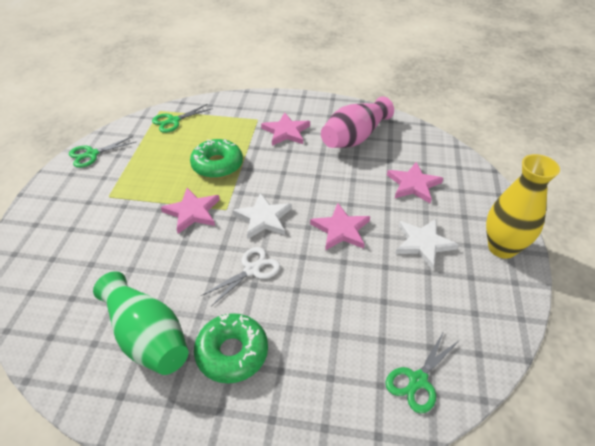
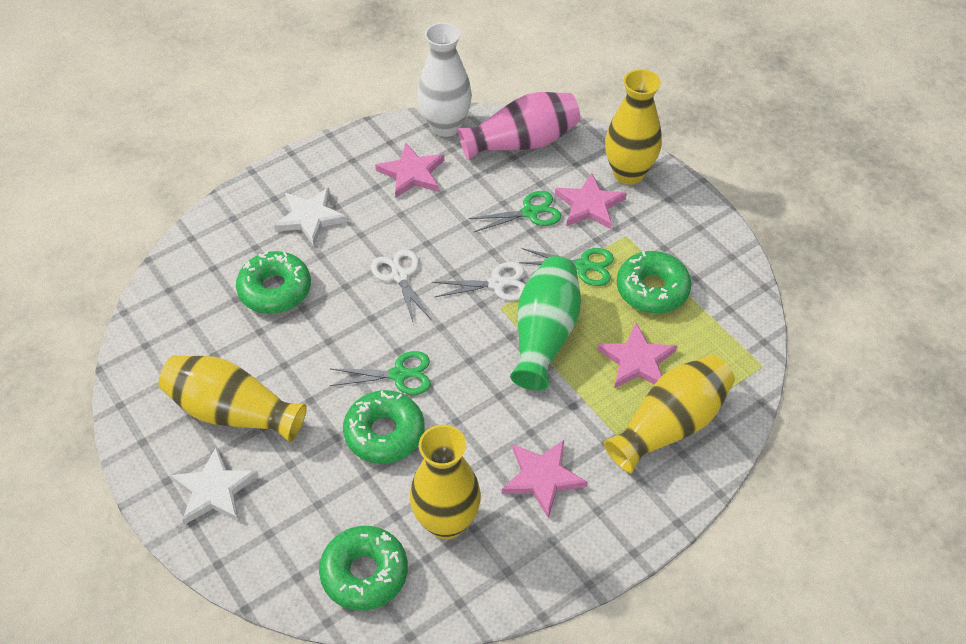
green donut: [190,139,243,178] [194,313,268,383] = 2 -> [236,251,311,314] [319,526,408,611] [343,390,425,464] [617,251,692,313] = 4
white scissors: [201,247,280,306] = 1 -> [371,249,431,325] [432,262,525,301] = 2
white vase: none = 0 -> [417,22,472,137] = 1
yellow vase: [486,154,560,259] = 1 -> [158,355,307,442] [410,425,481,539] [604,355,735,473] [605,69,662,185] = 4

